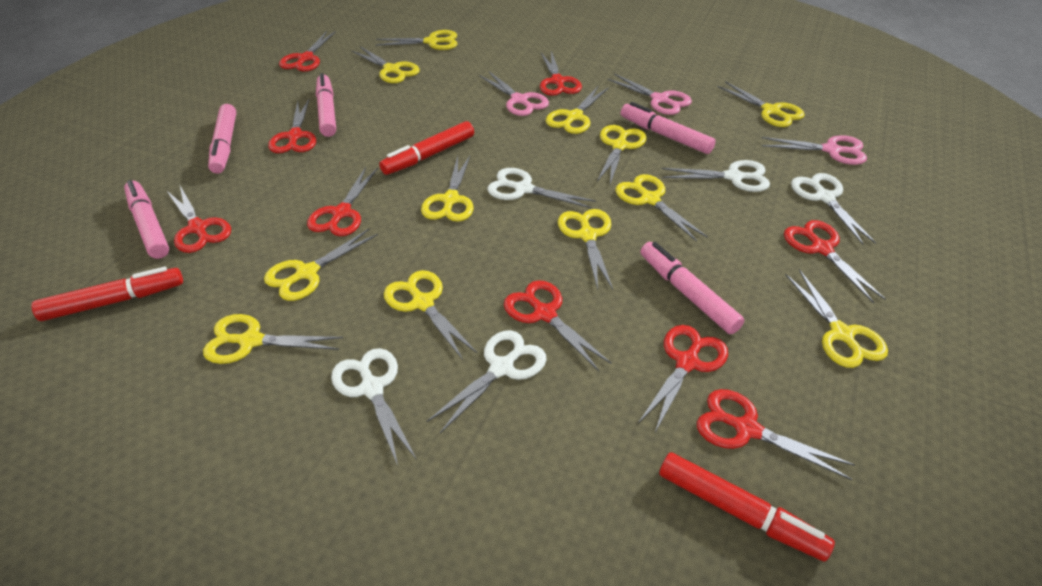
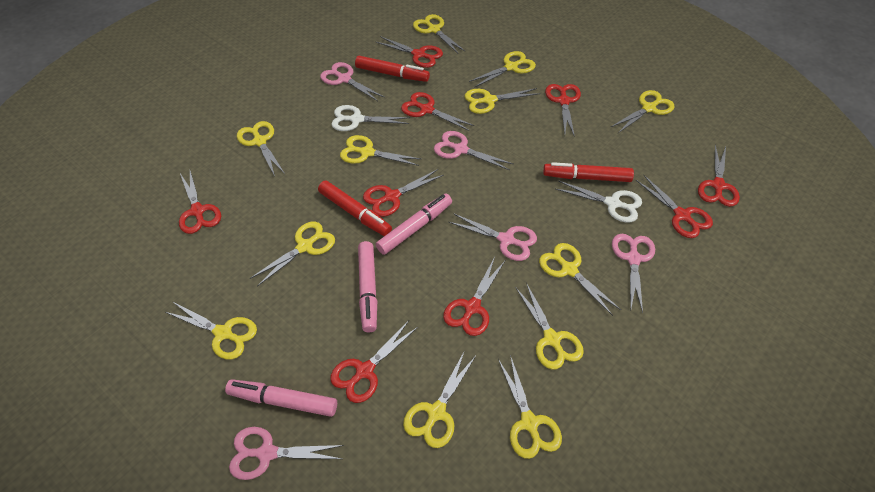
pink marker: [124,180,169,259] [208,104,236,174] [316,73,336,137] [621,102,716,154] [640,242,744,334] = 5 -> [225,379,337,417] [358,241,377,332] [376,194,452,255] = 3
pink scissors: [479,71,549,116] [607,74,692,115] [761,135,867,165] = 3 -> [229,427,344,480] [320,62,385,101] [434,131,513,170] [449,213,537,261] [612,234,655,313] = 5
white scissors: [331,348,417,465] [427,330,547,433] [487,168,596,209] [661,160,770,192] [791,173,876,245] = 5 -> [331,105,410,131] [556,180,642,223] = 2

